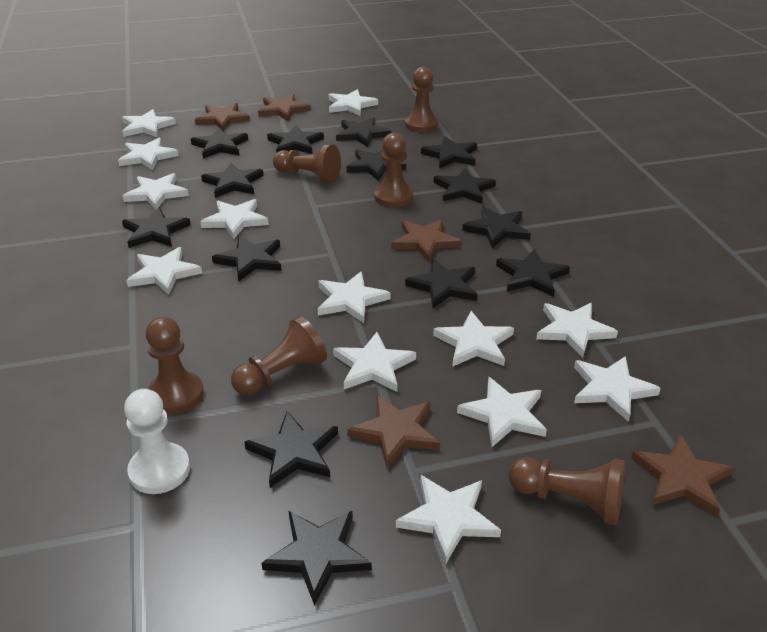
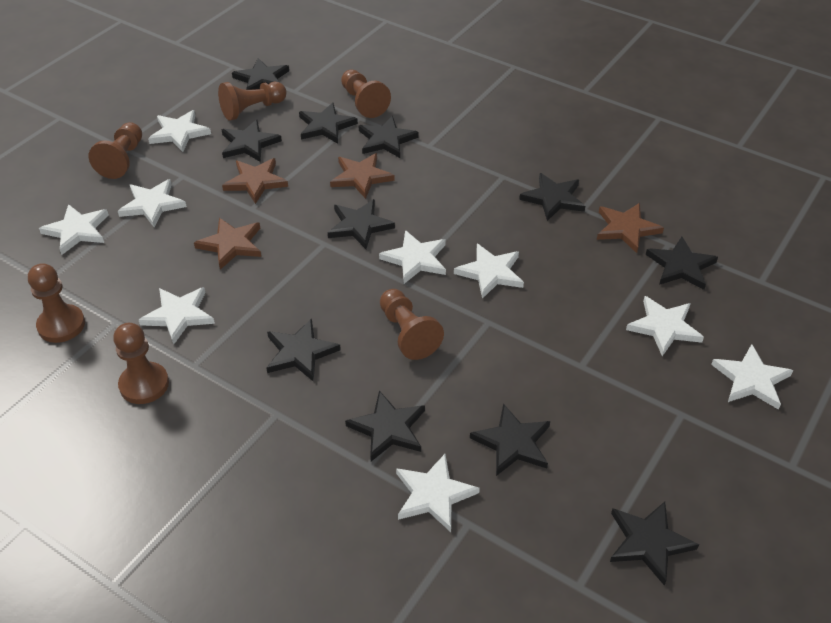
black star: [122,207,191,248] [191,127,248,159] [201,162,263,198] [212,236,281,282] [244,411,338,488] [261,511,372,606] [267,125,324,154] [336,117,391,147] [346,149,406,182] [405,259,478,308] [421,136,477,168] [434,168,496,204] [462,206,531,248] [496,249,570,297] = 14 -> [222,120,282,162] [232,58,289,90] [267,318,341,381] [299,103,358,144] [328,199,395,249] [345,391,425,461] [358,116,419,158] [470,404,550,476] [519,173,585,221] [610,502,699,586] [646,237,718,290] = 11
brown star: [195,103,250,131] [258,94,311,121] [347,395,440,468] [391,219,461,262] [631,434,734,516] = 5 -> [194,218,261,270] [222,158,288,204] [330,153,394,199] [597,203,664,253] = 4
white pawn: [124,389,190,494] = 1 -> none = 0
white star: [118,138,179,170] [122,109,176,138] [123,173,189,210] [126,247,202,295] [200,199,269,239] [318,271,391,323] [329,89,378,116] [333,332,416,392] [396,475,501,564] [433,311,514,367] [457,377,547,447] [536,303,618,358] [574,356,661,422] = 13 -> [39,204,109,255] [118,179,187,227] [139,287,215,344] [148,110,211,152] [379,230,446,284] [396,454,480,532] [454,244,524,299] [626,296,704,356] [711,344,793,410] = 9

